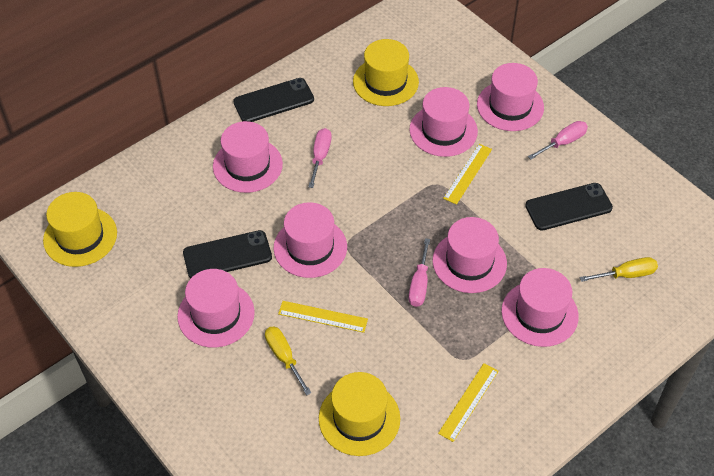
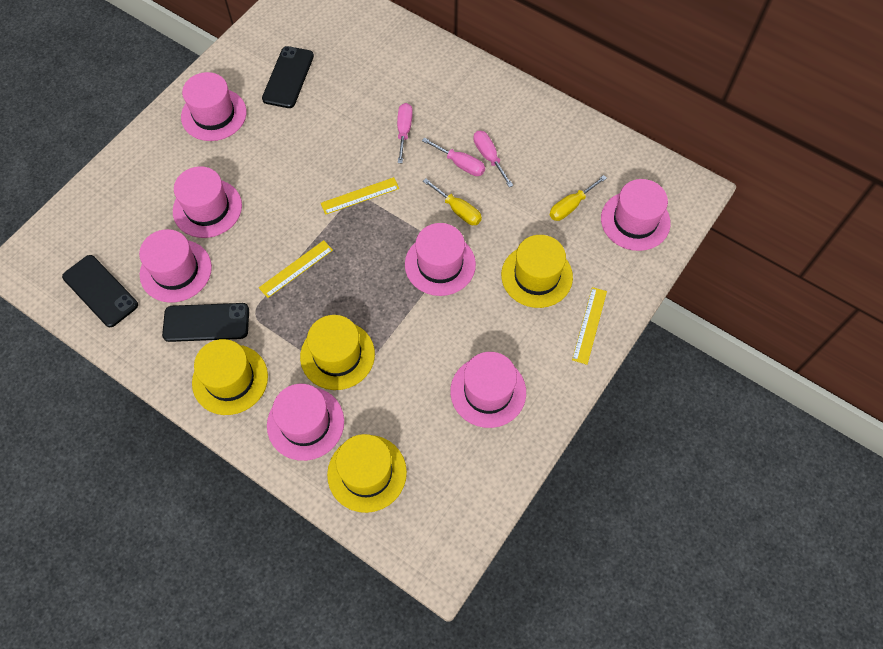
yellow hat: [43,192,117,267] [319,372,400,456] [353,39,419,106] = 3 -> [192,339,268,415] [300,315,375,390] [327,434,407,513] [501,235,573,308] = 4

